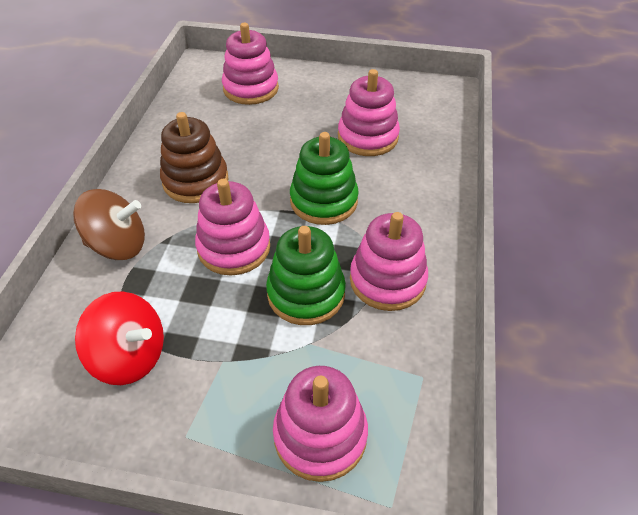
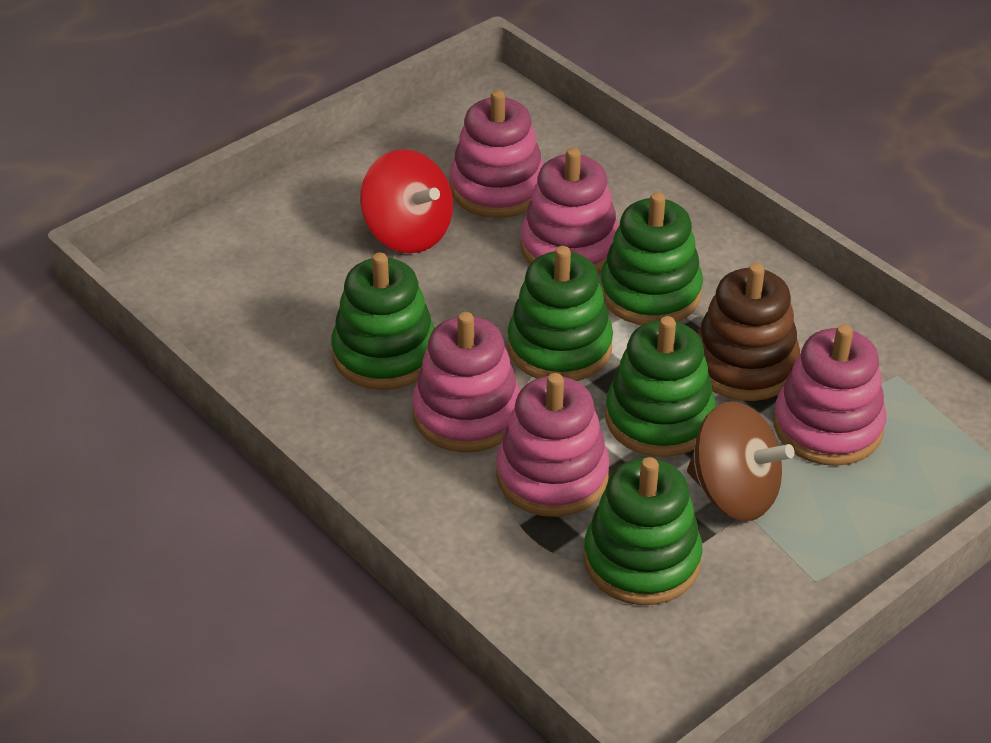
green stacking toy: [266,226,346,325] [290,132,359,225] = 2 -> [331,252,435,390] [508,246,613,381] [583,457,703,605] [600,192,703,325] [605,316,716,457] = 5

